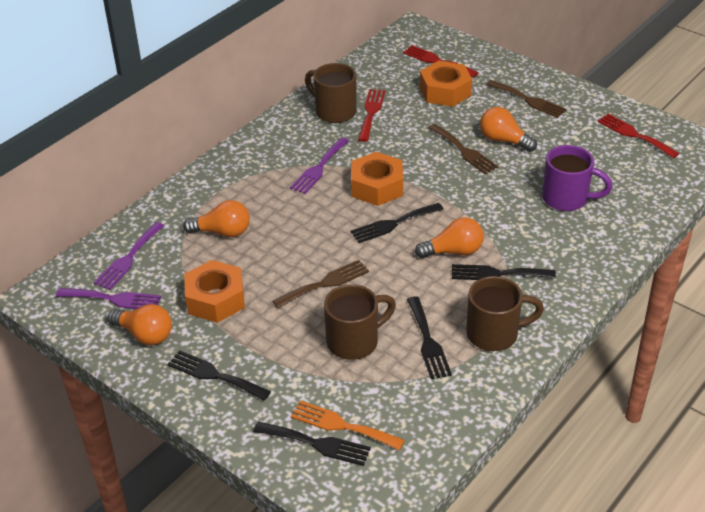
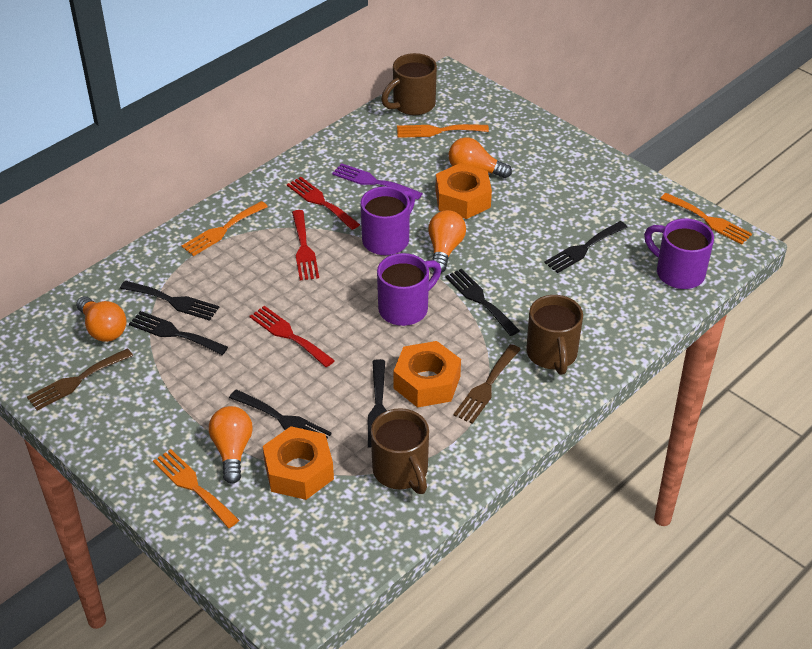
black fork: [168,350,271,401] [253,421,371,466] [351,203,444,243] [407,296,452,379] [452,264,556,280] = 5 -> [120,281,219,321] [129,311,228,355] [229,389,332,439] [368,359,387,448] [446,269,520,336] [544,221,628,273] = 6
brown fork: [272,260,369,308] [428,124,499,175] [486,80,567,118] = 3 -> [27,348,133,411] [453,344,521,424] = 2
orange fork: [291,400,405,450] = 1 -> [153,449,239,528] [182,201,268,256] [397,124,489,138] [660,193,752,244] = 4
purple fork: [56,288,161,309] [94,222,164,290] [290,137,349,194] = 3 -> [332,163,423,200] = 1
purple mug: [542,145,613,211] = 1 -> [360,186,415,255] [377,253,441,326] [644,218,714,289] = 3

